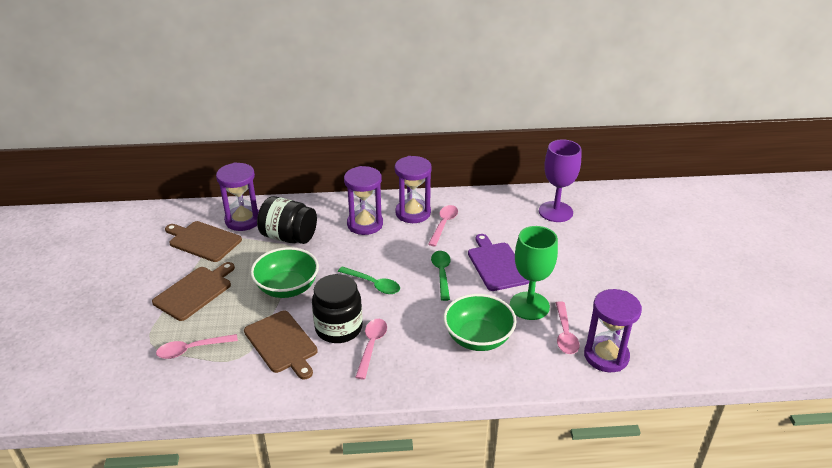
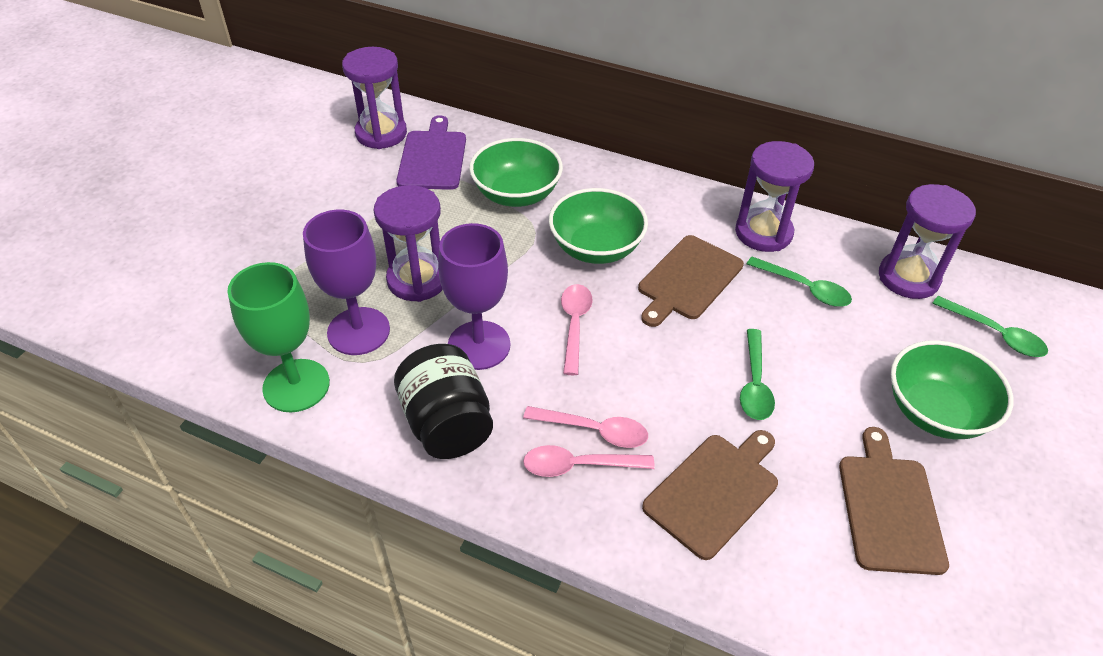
black jar: [257,196,317,244] [312,274,363,343] = 2 -> [394,344,493,459] = 1
green bowl: [251,247,319,298] [443,294,517,351] = 2 -> [469,138,563,207] [549,188,648,264] [891,340,1013,439] = 3
green spoon: [338,266,400,294] [431,251,451,301] = 2 -> [740,329,775,420] [747,257,852,307] [932,296,1048,357] = 3
pink spoon: [156,334,238,359] [355,319,387,379] [428,205,458,246] [556,301,580,354] = 4 -> [523,406,648,448] [523,445,655,477] [561,284,593,375] = 3
purple goblet: [539,140,581,222] = 1 -> [303,209,390,355] [438,223,510,370] = 2

